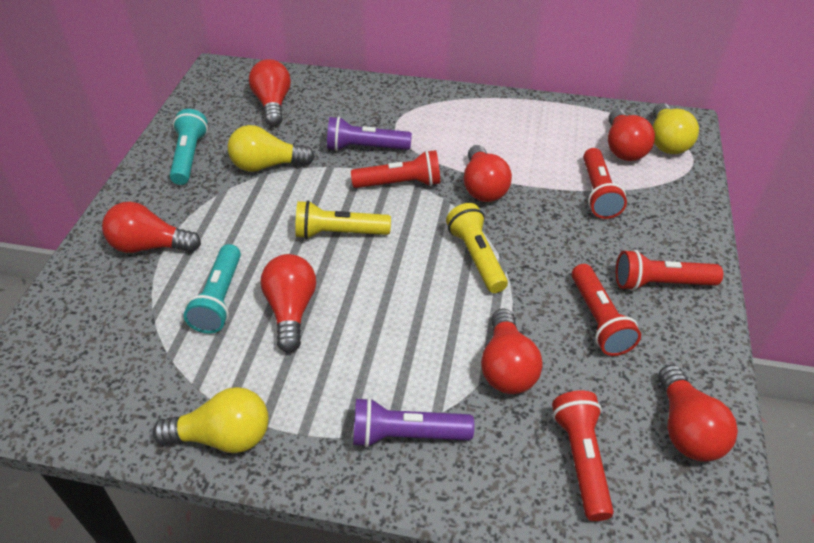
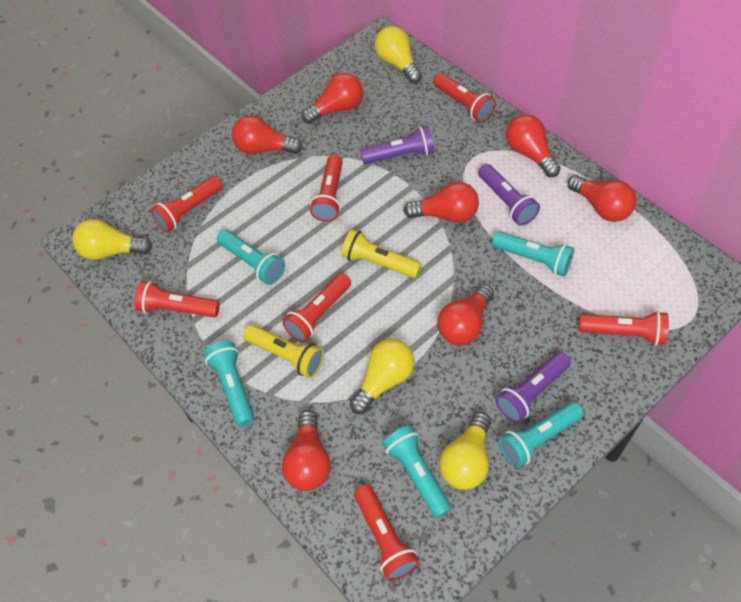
purple flashlight: [327,116,412,151] [353,397,474,448] = 2 -> [360,126,434,164] [478,164,540,226] [496,352,571,423] = 3
red flashlight: [351,150,440,188] [552,391,614,521] [572,264,641,356] [583,148,627,219] [616,250,723,291] = 5 -> [134,281,220,317] [151,176,223,232] [282,273,351,342] [310,155,343,222] [354,485,420,581] [434,73,496,123] [579,311,669,346] = 7
turquoise flashlight: [170,109,208,185] [184,244,241,334] = 2 -> [204,341,254,427] [217,230,285,285] [382,426,451,518] [492,231,575,277] [499,402,584,468] = 5
yellow light bulb: [152,387,268,453] [228,125,315,172] [652,103,699,154] = 3 -> [72,219,152,260] [350,339,414,414] [375,26,422,83] [439,412,491,490] = 4

